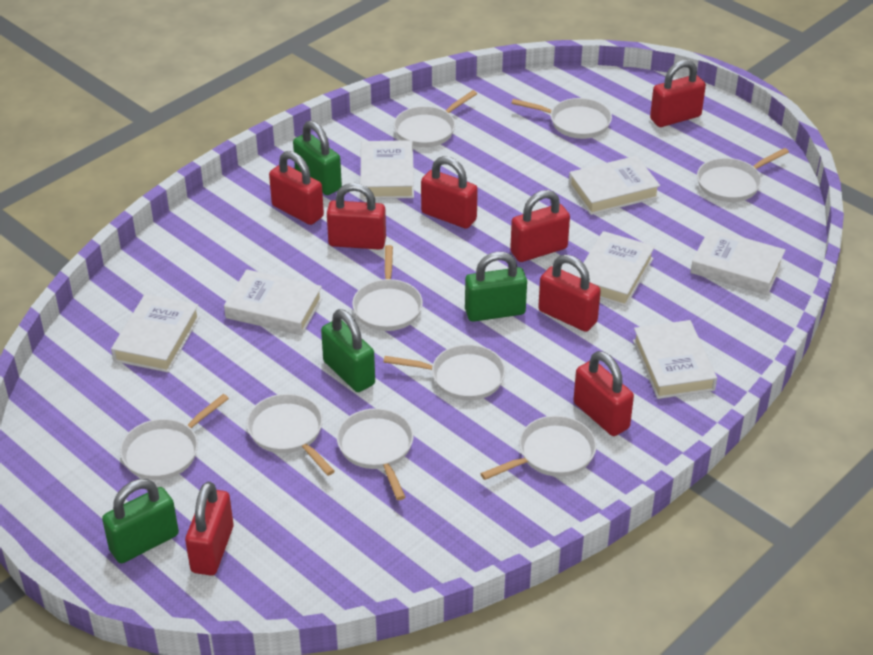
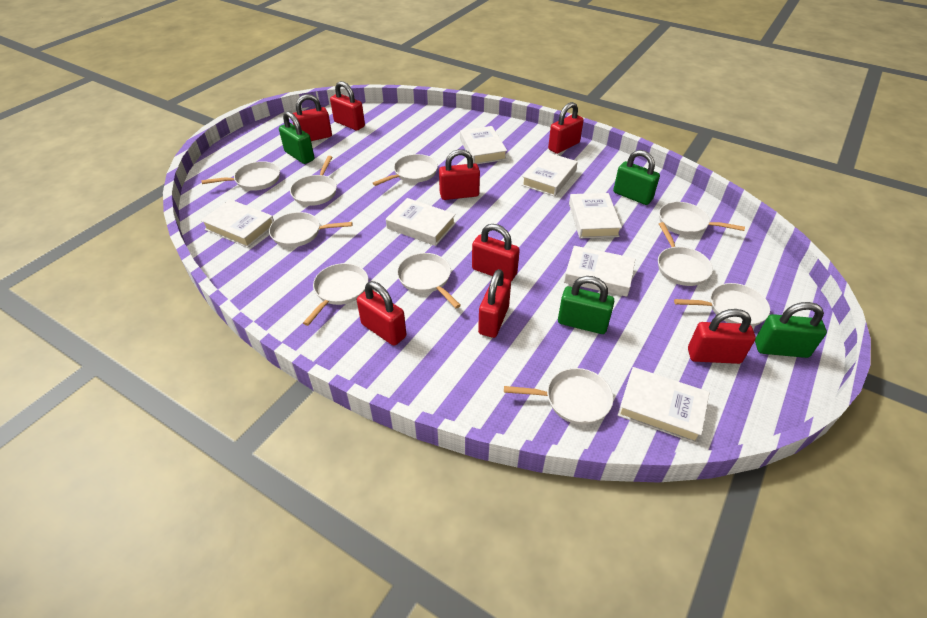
white pan: [120,394,229,480] [246,394,335,476] [337,408,414,500] [352,245,423,331] [383,344,505,401] [394,90,477,147] [480,416,597,480] [511,98,612,139] [697,148,789,202] = 9 -> [201,161,280,191] [269,212,352,247] [290,156,337,206] [303,263,368,326] [373,154,438,186] [397,253,461,308] [504,368,613,425] [658,222,713,286] [659,202,745,236] [674,283,770,327] = 10

